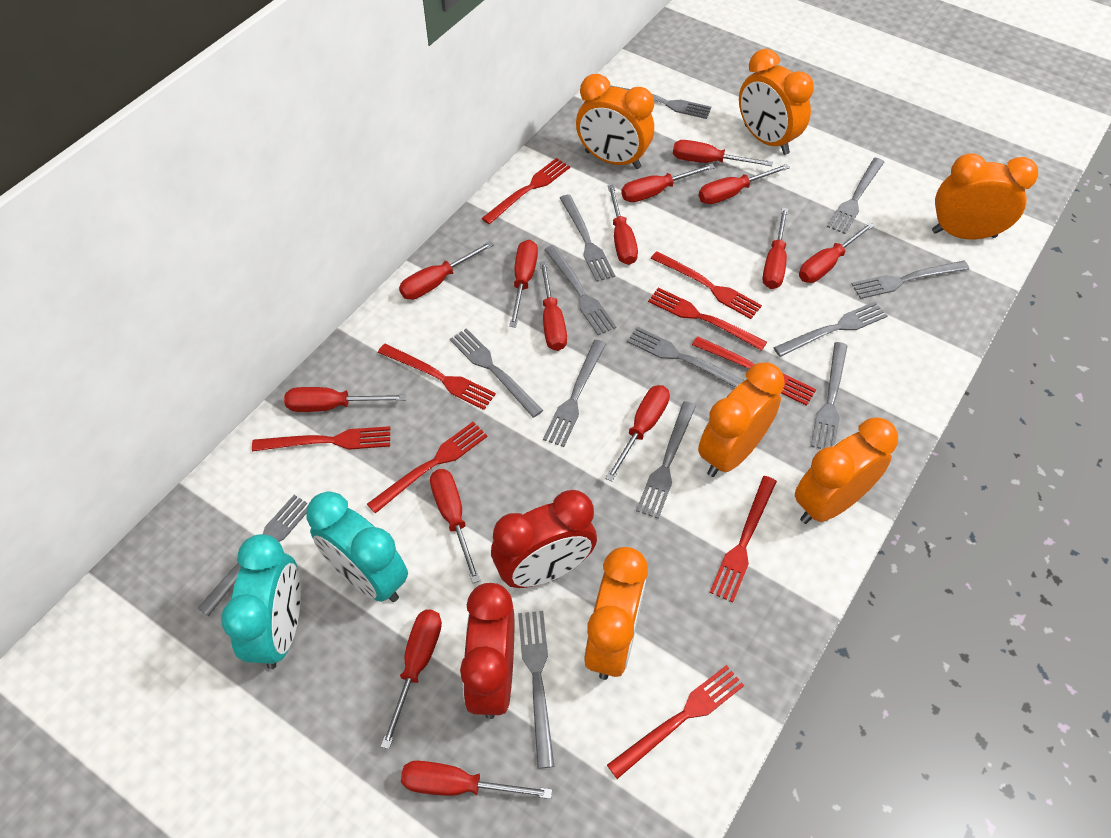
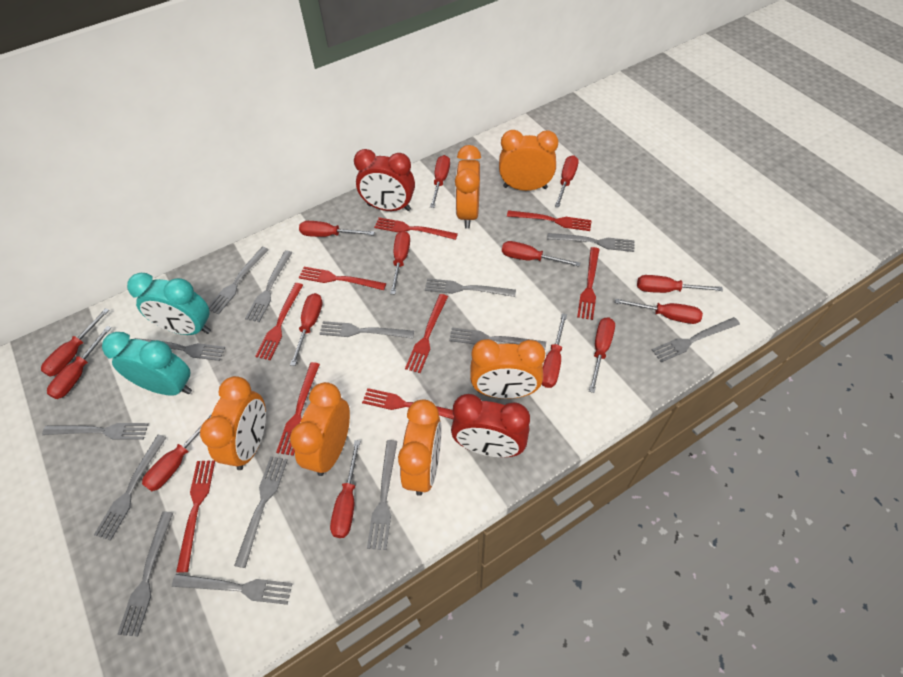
grey fork: [197,495,307,616] [450,328,543,418] [518,611,555,769] [543,339,606,447] [544,245,616,335] [560,195,615,282] [609,85,711,119] [627,327,745,387] [636,401,696,519] [773,302,887,357] [811,342,848,449] [827,158,884,234] [852,261,970,299] = 13 -> [42,423,149,440] [94,435,167,541] [117,512,173,636] [134,338,225,361] [172,574,293,605] [208,247,269,315] [234,456,288,568] [245,251,293,322] [320,321,414,339] [367,440,397,550] [425,278,516,297] [449,327,546,349] [547,233,634,252] [652,317,740,362] = 14

